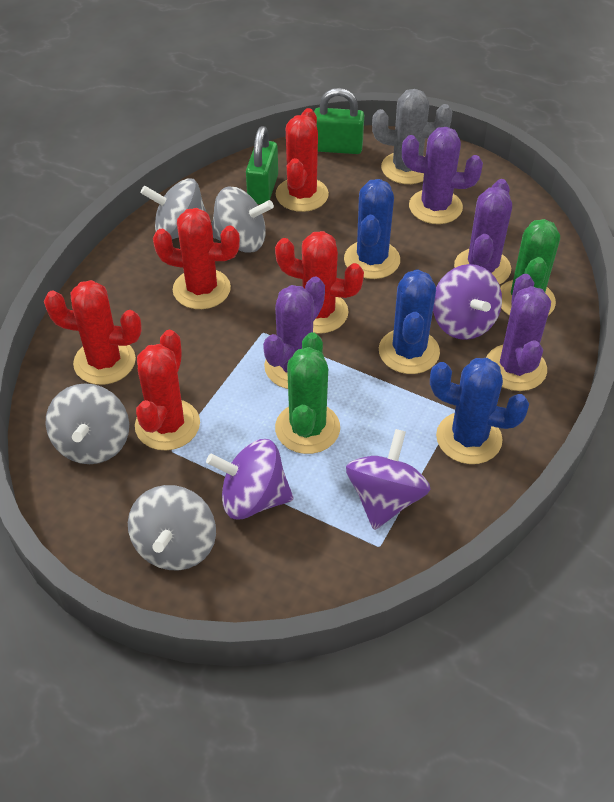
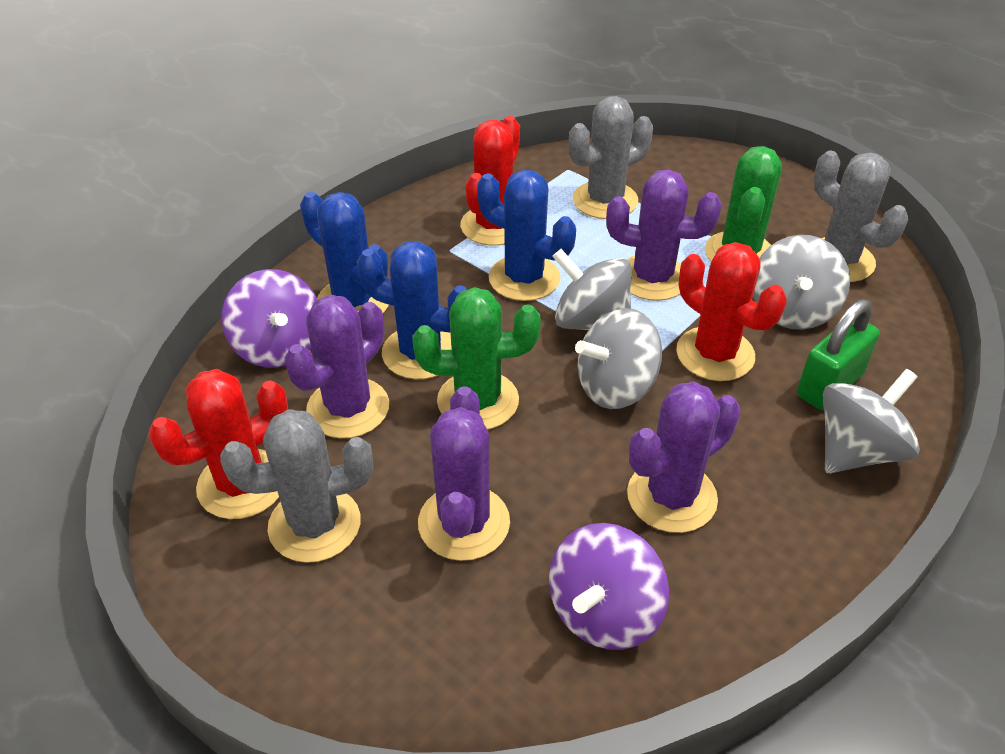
green padlock: [246,126,278,204] [314,88,364,154] = 2 -> [797,299,880,410] = 1
grey cactus: [372,89,452,184] = 1 -> [220,409,373,563] [568,96,653,219] [814,151,908,282] = 3
purple spinning top: [206,439,293,520] [346,429,431,530] [433,264,502,340] = 3 -> [222,269,317,368] [549,523,669,650] = 2
red cactus: [44,280,142,385] [135,330,200,450] [153,208,240,309] [275,231,364,334] [276,108,329,212] = 5 -> [148,369,288,519] [460,116,520,246] [676,242,787,381] = 3

